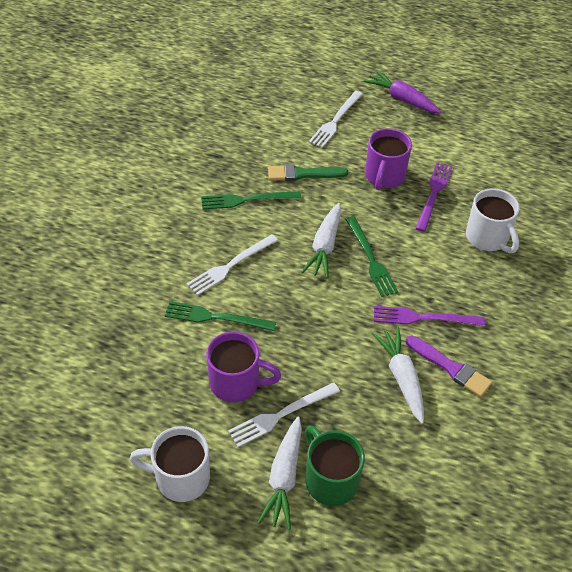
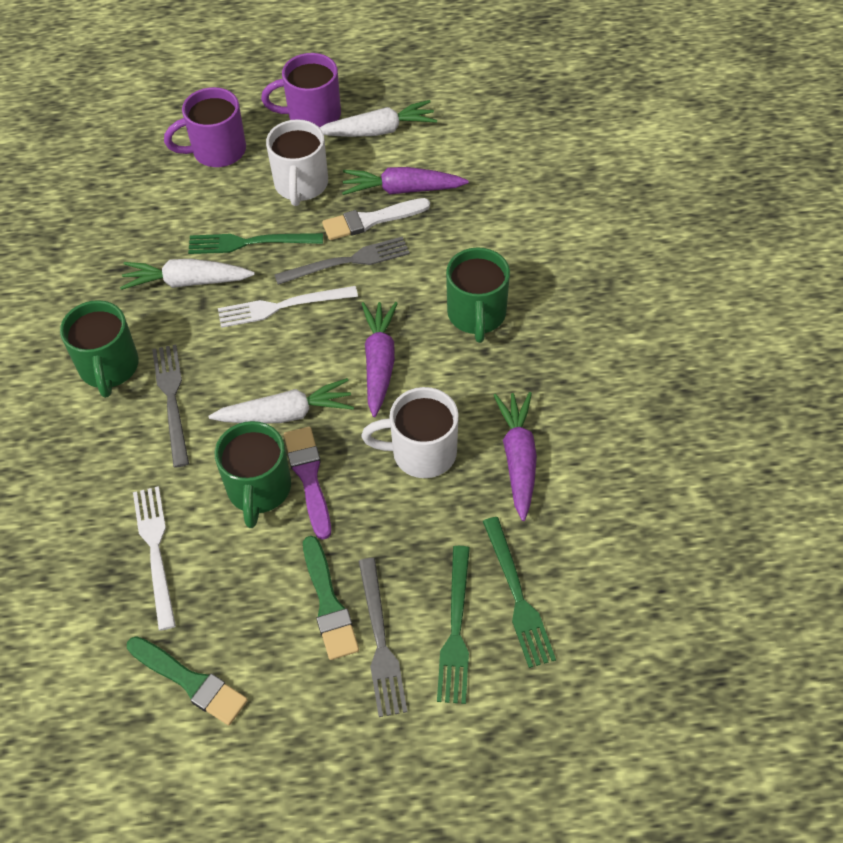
green brush: [268,164,348,181] = 1 -> [127,636,248,725] [303,536,359,660] = 2
green mug: [305,425,365,506] = 1 -> [60,300,139,398] [215,421,291,528] [446,247,510,343] = 3
grey fork: none = 0 -> [152,345,189,468] [274,236,410,285] [359,558,407,717] = 3
purple carrot: [364,70,441,114] = 1 -> [342,167,469,195] [361,302,398,417] [493,392,537,521] = 3
purple fork: [374,306,485,326] [415,162,453,232] = 2 -> none = 0
white brush: none = 0 -> [322,198,430,240] = 1
white fork: [187,234,278,296] [228,382,340,447] [309,91,363,148] = 3 -> [133,486,176,631] [218,286,358,328] = 2

